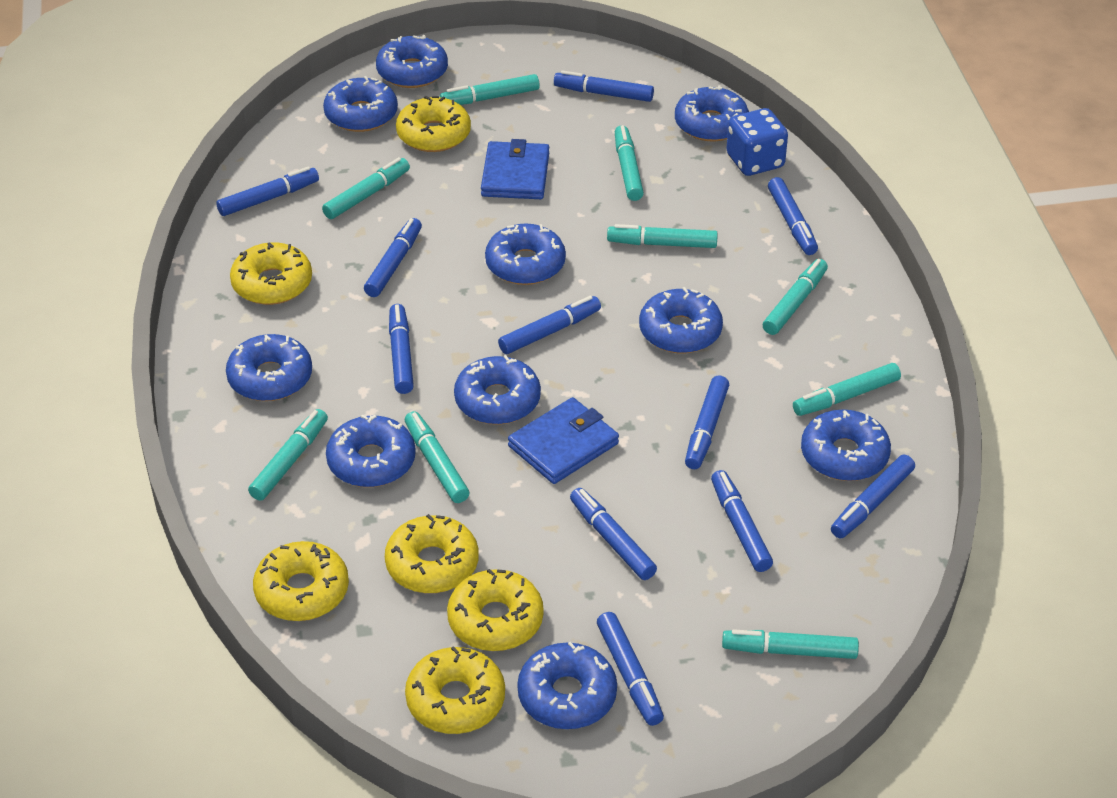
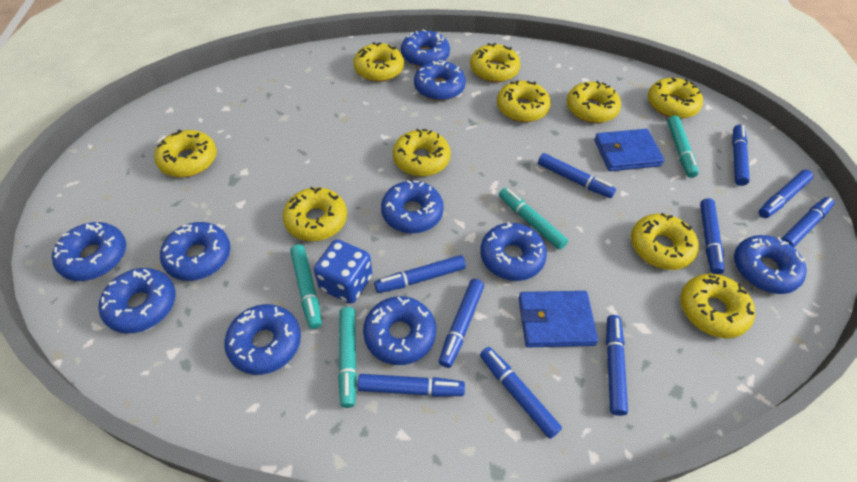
blue marker: [216,167,319,216] [364,218,422,297] [389,304,414,394] [498,296,601,354] [554,70,654,102] [570,488,657,580] [597,612,664,726] [685,376,729,469] [711,470,773,572] [768,177,818,255] [831,455,915,538] = 11 -> [358,374,465,397] [374,255,466,293] [439,279,484,368] [480,347,562,439] [538,153,616,198] [606,315,628,416] [700,198,724,274] [732,125,750,186] [759,170,813,218] [781,197,834,247] = 10
turquoise marker: [248,409,328,500] [322,157,410,219] [405,411,469,503] [440,74,540,105] [607,224,718,248] [615,125,644,201] [722,629,859,659] [763,259,828,335] [793,363,901,416] = 9 -> [290,244,322,329] [338,307,357,408] [499,188,568,250] [667,115,699,178] = 4
yellow donut: [230,242,312,305] [253,541,349,621] [385,514,479,593] [396,96,471,152] [405,646,505,734] [447,569,544,651] = 6 -> [154,130,217,177] [283,187,347,241] [353,42,404,82] [393,129,451,176] [470,43,521,82] [497,80,551,122] [567,81,621,123] [631,213,698,270] [648,78,703,118] [680,274,755,338] = 10

